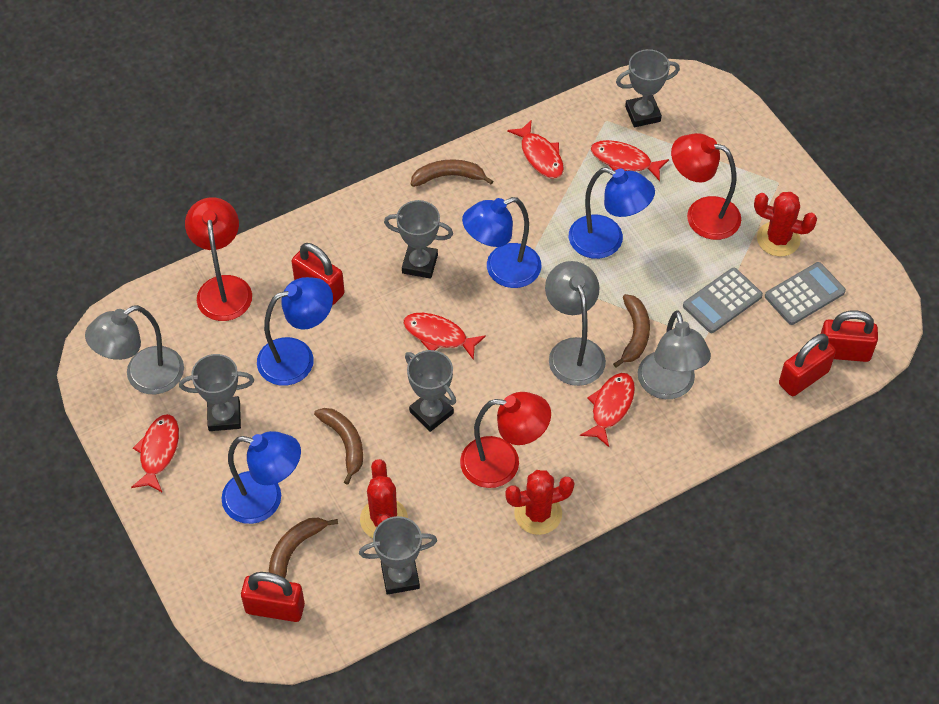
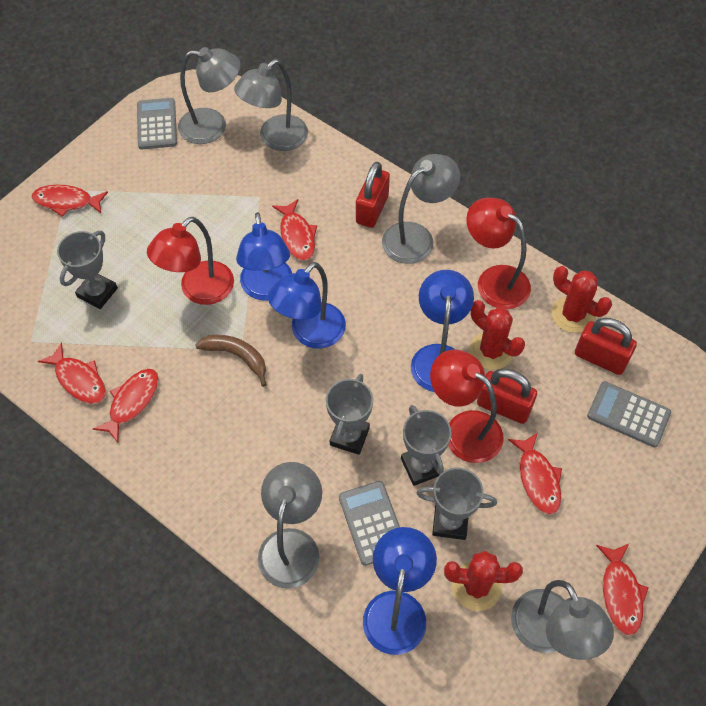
brown banana: [269,518,338,578] [314,408,363,485] [411,159,493,187] [613,294,650,368] = 4 -> [195,335,267,387] = 1
grey calculator: [683,268,763,333] [765,262,846,325] = 2 -> [137,98,177,149] [339,481,400,566] [587,381,671,447] = 3
grey lamp: [85,305,184,394] [545,261,606,386] [638,310,711,399] = 3 -> [178,47,241,144] [234,59,308,151] [258,462,322,588] [382,154,460,264] [511,580,614,660] = 5
grey trophy: [179,354,254,431] [359,516,437,595] [384,200,453,279] [405,350,456,432] [616,49,680,127] = 5 -> [57,231,118,309] [326,374,373,455] [401,405,452,486] [416,468,497,540] = 4
red fish: [131,414,179,492] [403,313,486,360] [507,120,564,179] [580,373,635,447] [591,140,669,181] = 5 -> [32,185,108,217] [38,342,106,404] [93,369,159,443] [272,199,317,261] [508,432,562,514] [596,544,648,636] = 6
red padlock: [241,572,305,622] [291,243,345,305] [779,334,836,396] [821,310,878,362] = 4 -> [356,162,390,228] [477,369,537,424] [575,318,637,375] = 3

